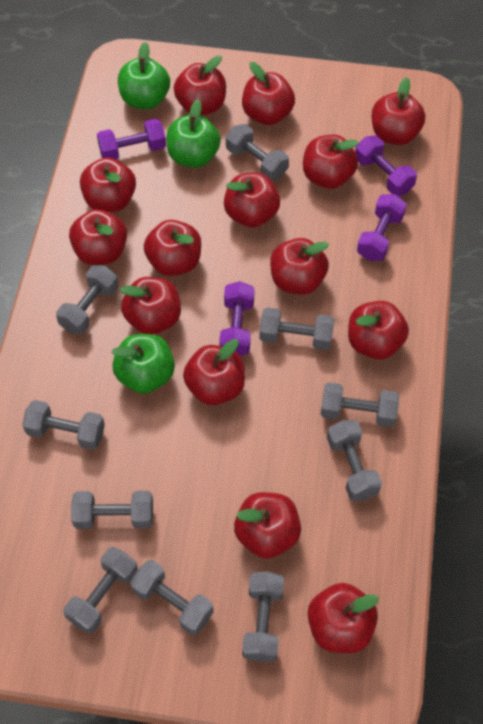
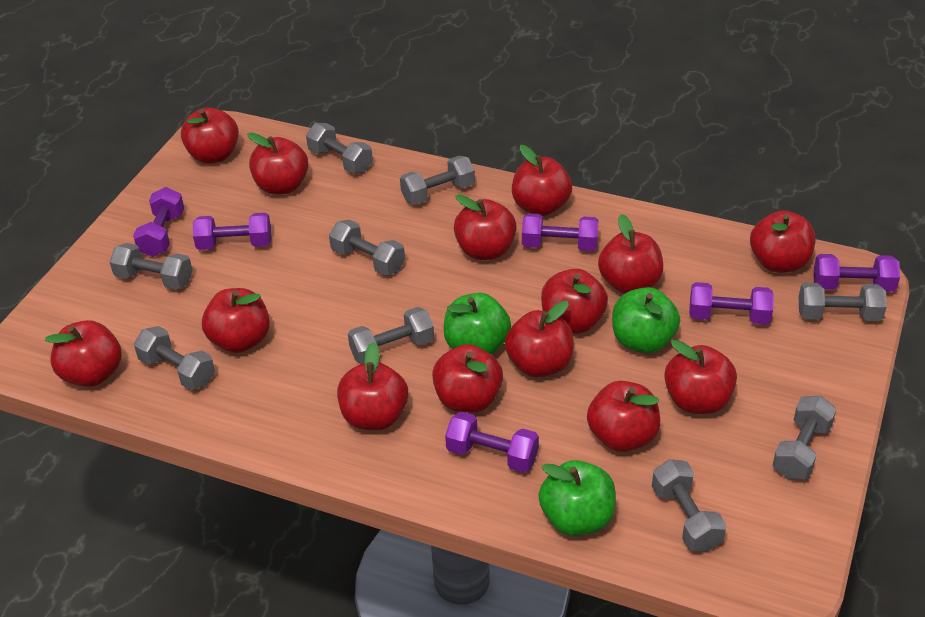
grey dumbbell: [22,400,105,450] [56,265,118,335] [63,547,137,634] [71,491,153,529] [130,560,214,635] [226,124,289,181] [242,571,284,662] [259,308,334,350] [321,382,399,427] [327,420,382,501] = 10 -> [109,243,193,290] [134,326,215,390] [306,123,373,174] [329,220,405,276] [348,307,434,364] [400,156,475,205] [652,459,727,552] [773,396,836,479] [799,282,887,321] = 9
purple dumbbell: [97,119,166,160] [219,281,254,356] [355,136,417,196] [357,194,407,261] = 4 -> [133,187,184,257] [193,213,271,250] [445,412,539,473] [522,213,599,251] [689,282,774,325] [814,254,900,292] = 6

